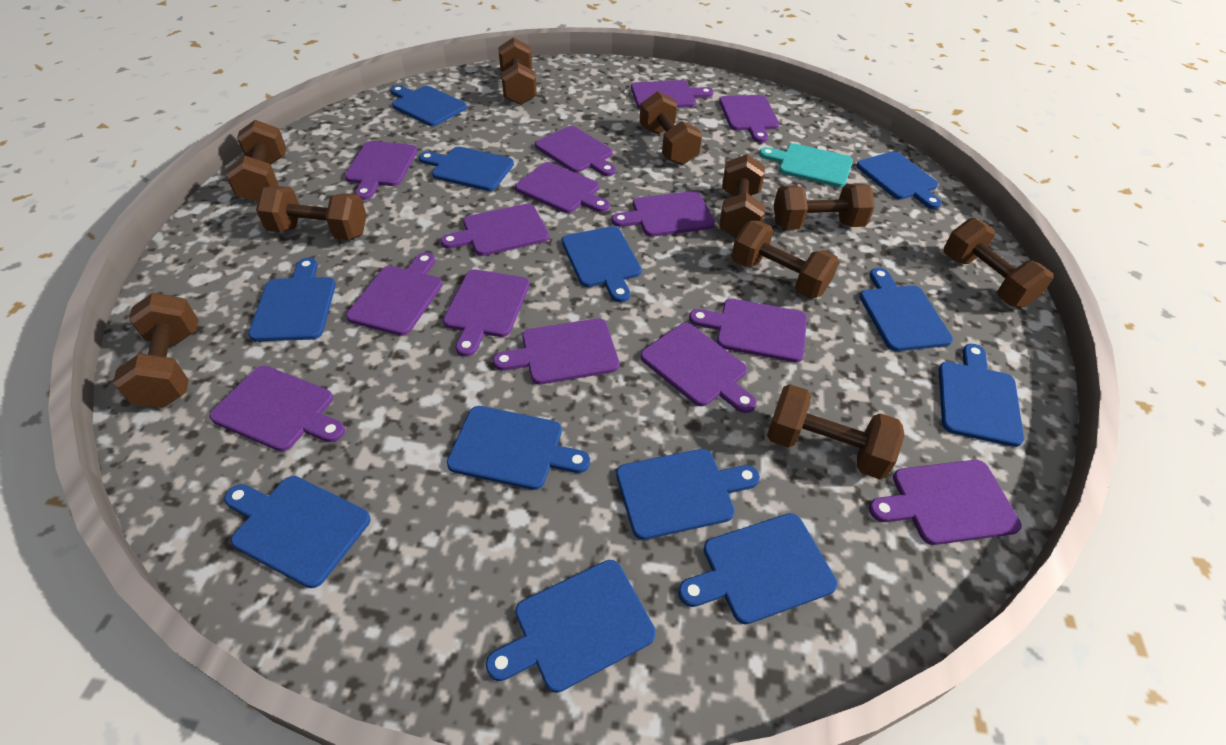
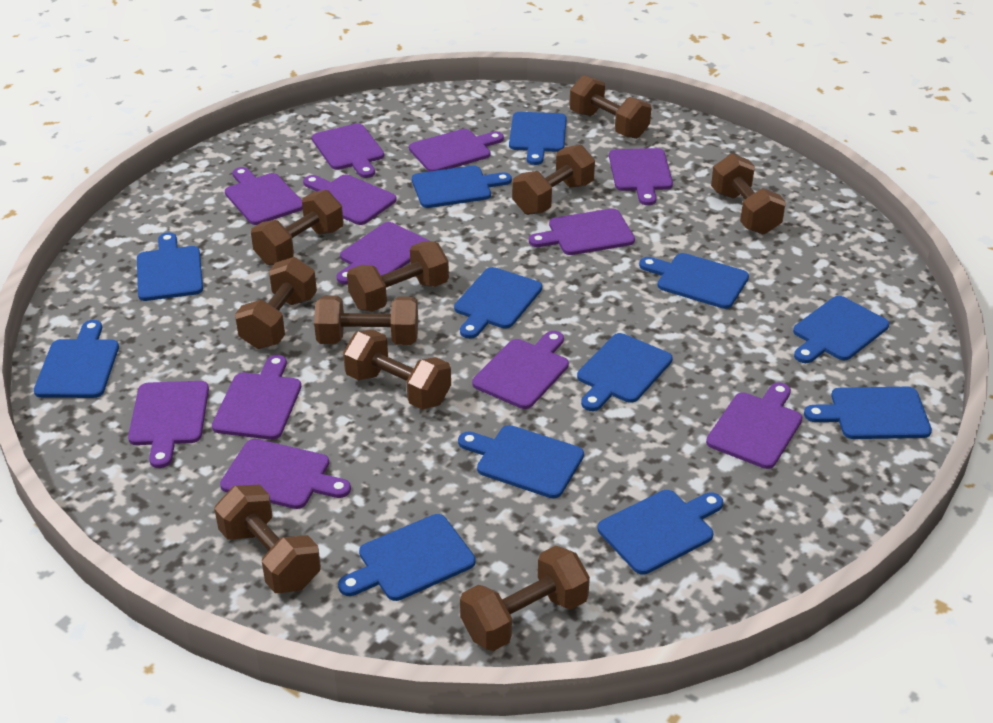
purple cutting board: [209,366,345,451] [345,141,418,200] [346,252,442,336] [440,204,549,256] [443,269,530,357] [493,318,620,384] [515,162,610,213] [535,126,616,176] [612,191,715,237] [631,80,713,109] [641,323,756,413] [689,299,807,363] [719,95,779,143] [869,460,1022,545] = 14 -> [128,381,209,468] [212,355,301,440] [220,439,351,509] [225,167,303,225] [303,175,397,225] [312,123,384,178] [337,222,429,285] [409,129,504,172] [472,331,569,409] [529,209,635,255] [609,148,673,205] [706,382,802,469] = 12
turquoise cutting board: [759,143,853,187] = 1 -> none = 0

